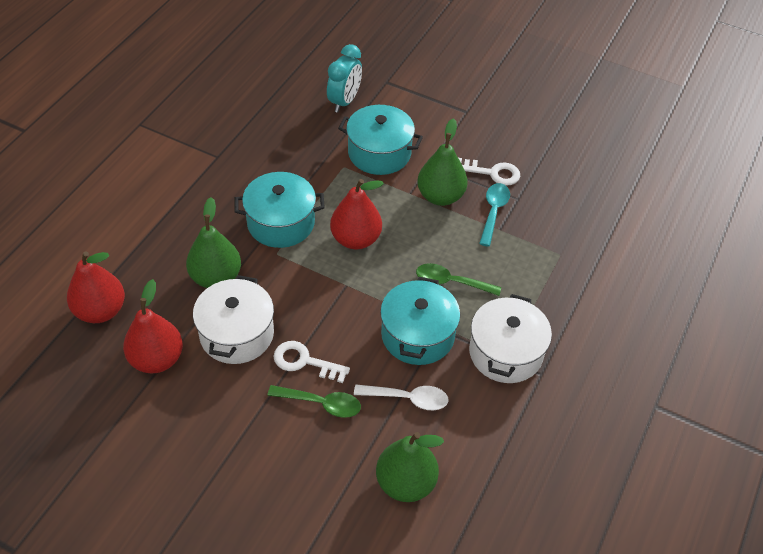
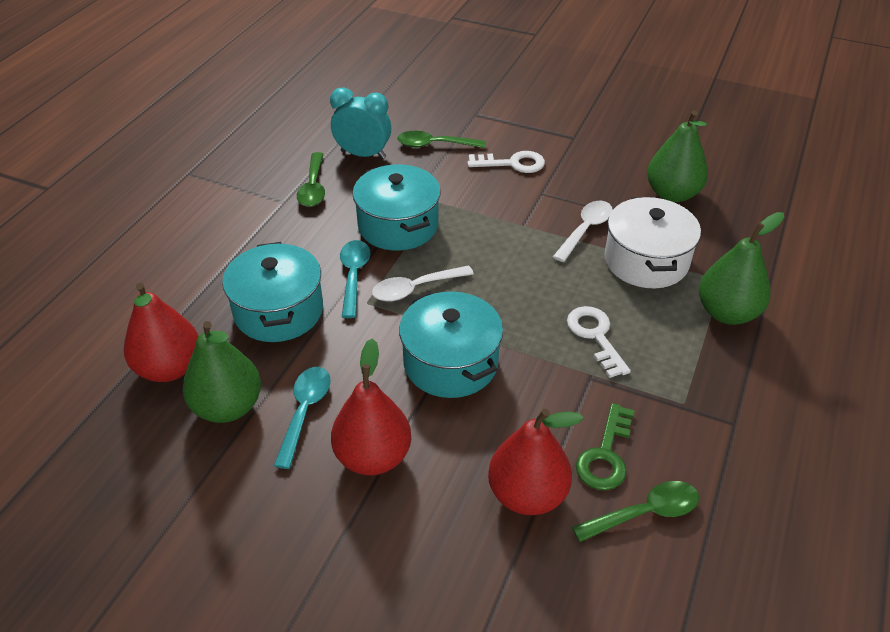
green key: none = 0 -> [576,403,635,490] = 1
green spoon: [267,385,361,418] [416,263,501,296] = 2 -> [297,152,325,207] [397,131,486,148] [572,481,699,542] = 3
turquoise spoon: [479,183,510,247] = 1 -> [274,367,331,469] [340,240,370,318] = 2
white pot: [193,275,274,364] [469,294,552,383] = 2 -> [604,197,701,288] = 1
white spoon: [354,384,449,410] = 1 -> [372,265,474,302] [553,201,613,262] = 2

